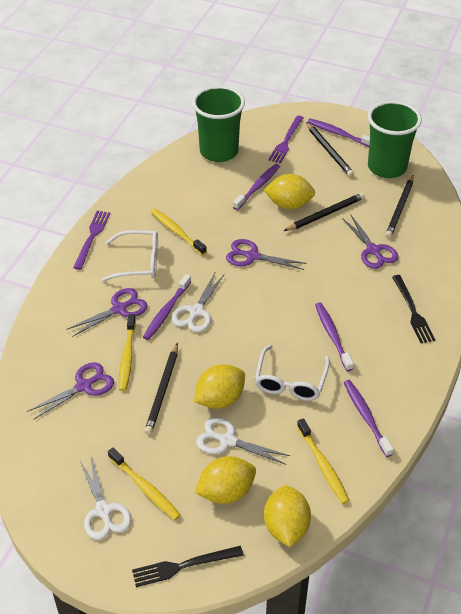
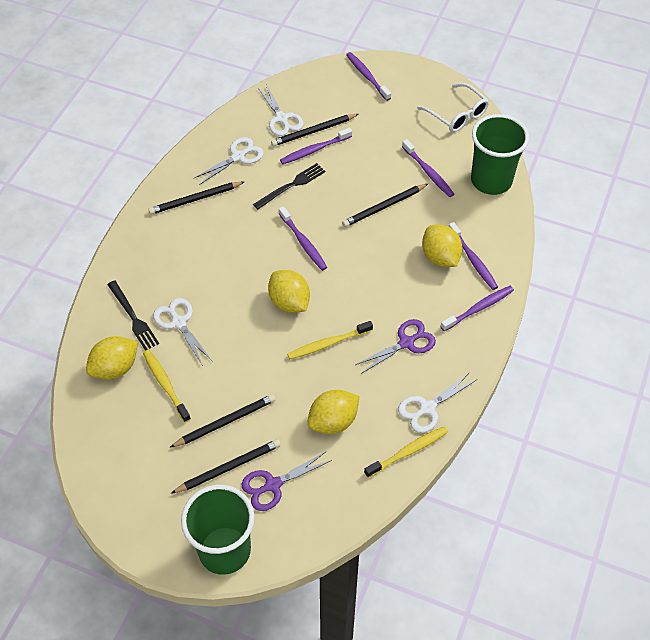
black pencil: [144,343,178,435] [284,193,365,231] [306,122,354,177] [385,175,414,238] = 4 -> [148,182,244,215] [169,394,276,448] [171,439,281,494] [271,114,358,146] [342,184,428,227] = 5
purple fork: [73,211,110,270] [268,116,304,164] = 2 -> none = 0
purple scissors: [27,362,114,420] [66,288,148,337] [226,239,307,270] [342,215,398,269] = 4 -> [242,452,332,511] [355,319,436,374] = 2
purple toothbrush: [143,274,191,340] [233,164,280,210] [308,119,370,147] [315,302,354,371] [344,380,394,457] = 5 -> [279,206,327,271] [280,128,352,164] [346,52,391,101] [402,139,454,197] [440,286,514,331] [449,222,498,290] = 6
white glasses: [101,230,158,282] [255,345,330,401] = 2 -> [417,83,489,132] = 1
white scissors: [79,457,131,540] [172,273,225,332] [196,417,290,465] = 3 -> [153,298,212,366] [194,137,264,185] [258,85,304,136] [398,372,478,433] = 4
yellow toothbrush: [108,448,181,520] [119,314,136,391] [151,209,207,255] [297,418,349,504] = 4 -> [143,350,191,422] [287,321,373,359] [364,426,448,478] = 3

